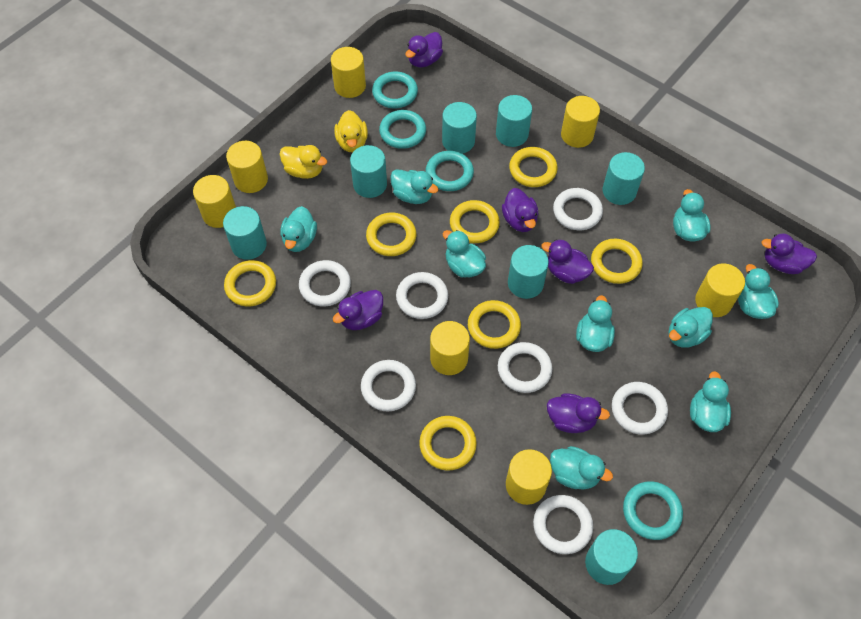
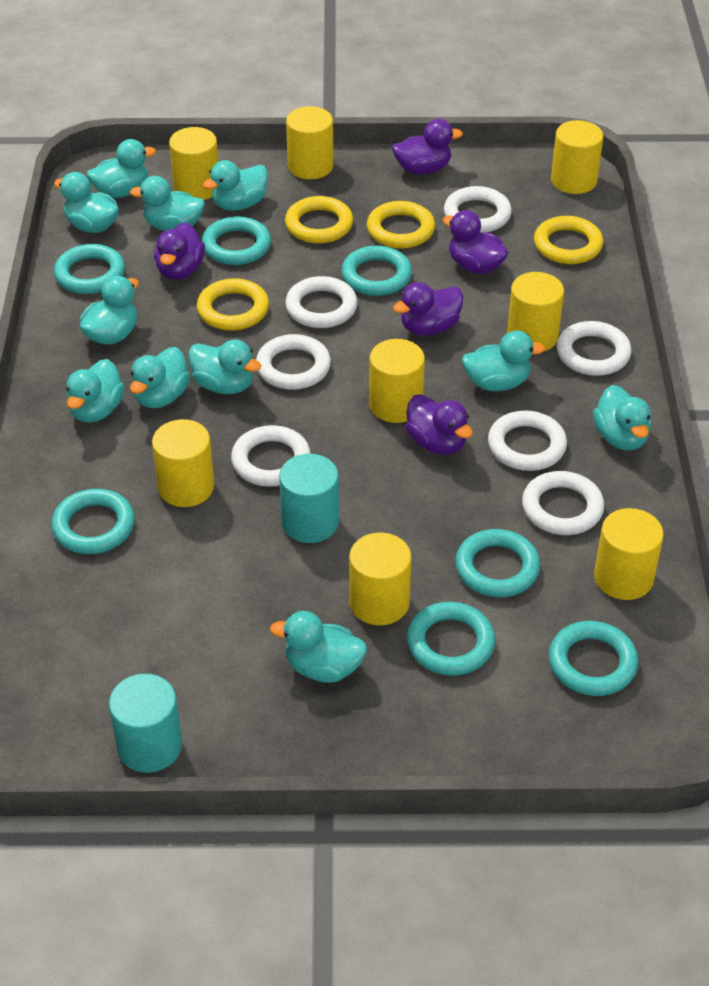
purple duck: [333,290,383,330] [405,32,443,67] [502,188,538,232] [541,239,594,284] [547,393,610,433] [761,234,817,274] = 6 -> [154,222,205,280] [392,119,463,175] [393,282,464,336] [405,394,473,455] [443,210,508,274] = 5
turquoise cylinder: [223,206,267,260] [350,145,387,198] [442,102,477,154] [496,95,532,147] [508,245,549,299] [585,529,638,585] [603,152,645,205] = 7 -> [109,673,182,773] [279,454,339,543] = 2
turquoise duck: [281,206,317,252] [390,169,438,204] [443,230,486,278] [550,446,613,490] [576,295,615,352] [669,307,713,348] [673,189,711,241] [690,371,731,432] [738,264,779,319] = 9 -> [54,172,119,233] [66,359,125,423] [80,276,139,345] [87,139,156,198] [130,176,205,231] [130,347,191,408] [188,339,261,394] [203,160,268,211] [270,611,367,683] [462,331,545,391] [593,385,651,450] = 11
turquoise ring: [372,72,418,108] [379,110,426,149] [426,151,474,191] [623,481,683,540] = 4 -> [51,489,135,554] [54,244,125,294] [202,216,271,265] [341,246,412,296] [407,602,495,676] [455,529,540,597] [549,621,639,696] = 7
yellow cylinder: [193,175,236,228] [226,141,268,193] [331,47,366,98] [430,321,470,375] [506,449,552,505] [561,96,600,148] [695,264,745,317] = 7 -> [152,419,214,507] [169,127,218,200] [286,106,334,179] [349,533,411,625] [369,339,425,423] [507,272,564,352] [551,120,603,194] [594,508,664,600] = 8
yellow duck: [280,145,327,179] [334,110,368,152] = 2 -> none = 0
yellow ring: [224,260,276,307] [366,213,416,256] [419,416,477,471] [450,200,500,243] [468,300,521,349] [509,147,558,187] [591,239,643,284] = 7 -> [197,278,269,331] [285,196,353,244] [367,201,435,249] [534,216,603,264] = 4

